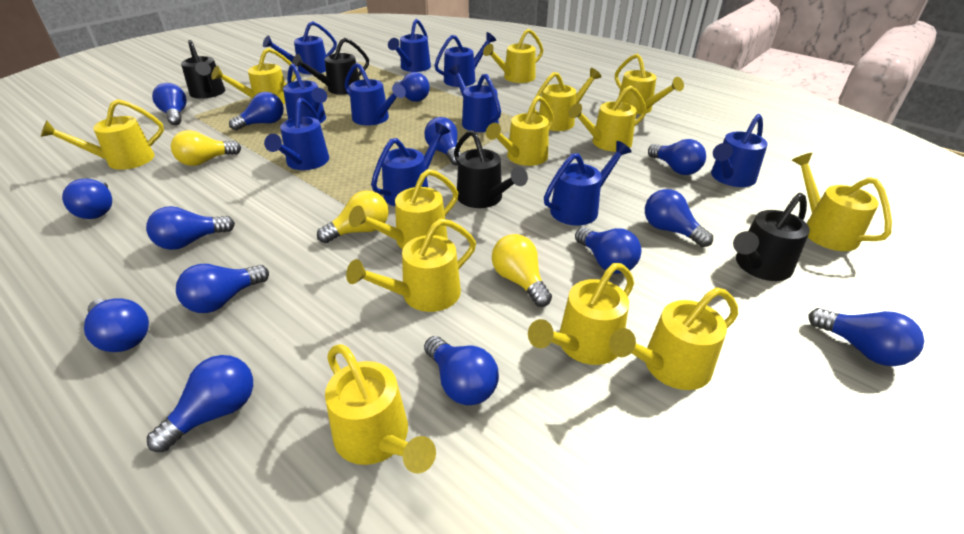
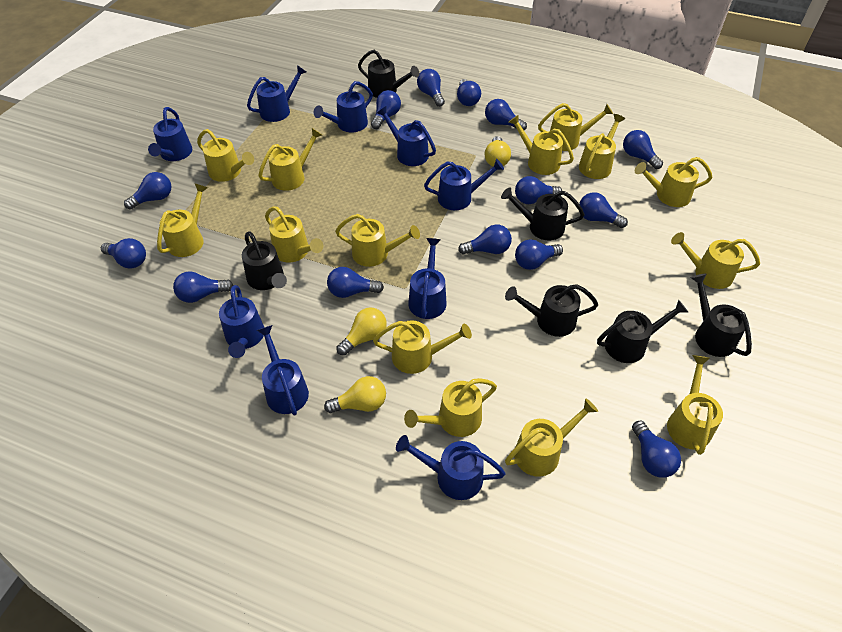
black watering can: [181,40,225,99] [292,38,369,95] [454,130,528,208] [733,193,810,281] = 4 -> [242,231,287,290] [358,50,419,98] [501,187,584,241] [505,284,598,337] [597,300,689,363] [691,273,752,357] = 6
blue watering can: [263,21,337,74] [264,98,329,170] [283,63,327,123] [344,63,406,125] [371,123,450,206] [388,19,431,72] [434,32,496,87] [448,65,501,132] [544,141,632,226] [711,114,768,187] = 10 -> [148,107,192,161] [219,285,264,358] [247,65,306,122] [257,325,309,415] [314,81,373,132] [377,106,436,166] [396,435,506,500] [408,238,447,319] [424,159,504,210] = 9
yellow watering can: [41,99,164,170] [211,48,296,104] [325,344,436,474] [346,219,476,312] [349,169,458,249] [483,29,543,83] [486,96,554,166] [528,263,634,365] [533,68,601,131] [568,85,647,152] [609,287,738,390] [615,54,684,114] [792,153,892,251] = 13 -> [157,184,208,257] [197,129,254,182] [258,128,322,191] [265,206,323,263] [335,214,420,267] [373,321,472,374] [404,378,497,437] [505,398,598,477] [509,115,574,175] [538,103,613,151] [579,114,625,179] [635,157,713,207] [667,355,723,455] [671,232,760,289] = 14

